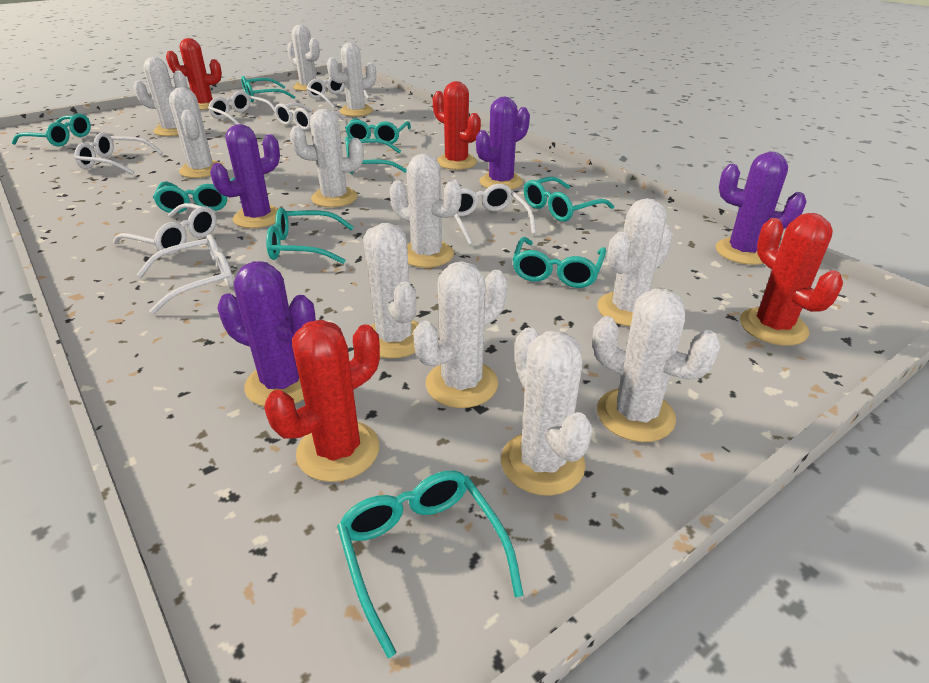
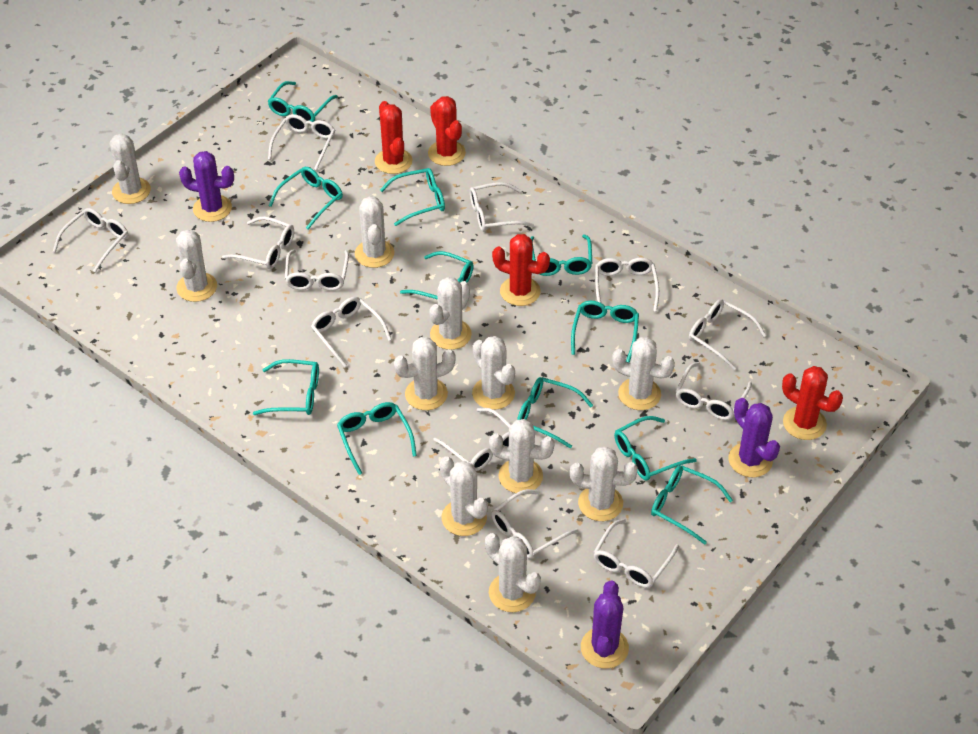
purple cactus: [210,124,280,228] [217,261,316,407] [476,97,530,190] [716,152,806,265] = 4 -> [179,151,234,222] [581,581,629,668] [729,398,780,478] = 3
turquoise glasses: [12,113,91,147] [153,178,235,213] [241,76,296,102] [266,208,354,264] [337,470,523,658] [345,118,411,144] [345,137,407,174] [512,237,606,288] [524,177,614,222] = 9 -> [253,359,319,415] [268,81,338,122] [269,167,343,230] [337,402,417,475] [380,168,445,226] [400,251,474,300] [517,377,593,449] [531,234,592,276] [571,301,639,363] [614,416,697,481] [651,466,733,545] = 11
white glasses: [75,132,163,175] [113,203,217,255] [137,234,234,314] [208,91,275,125] [274,103,345,130] [306,78,370,109] [454,184,536,245] = 7 -> [53,208,128,273] [222,216,294,269] [268,114,335,171] [285,249,349,291] [311,297,392,367] [434,408,511,471] [470,182,534,232] [491,489,579,559] [593,519,679,588] [595,257,659,312] [676,362,752,420] [689,299,767,370] = 12

